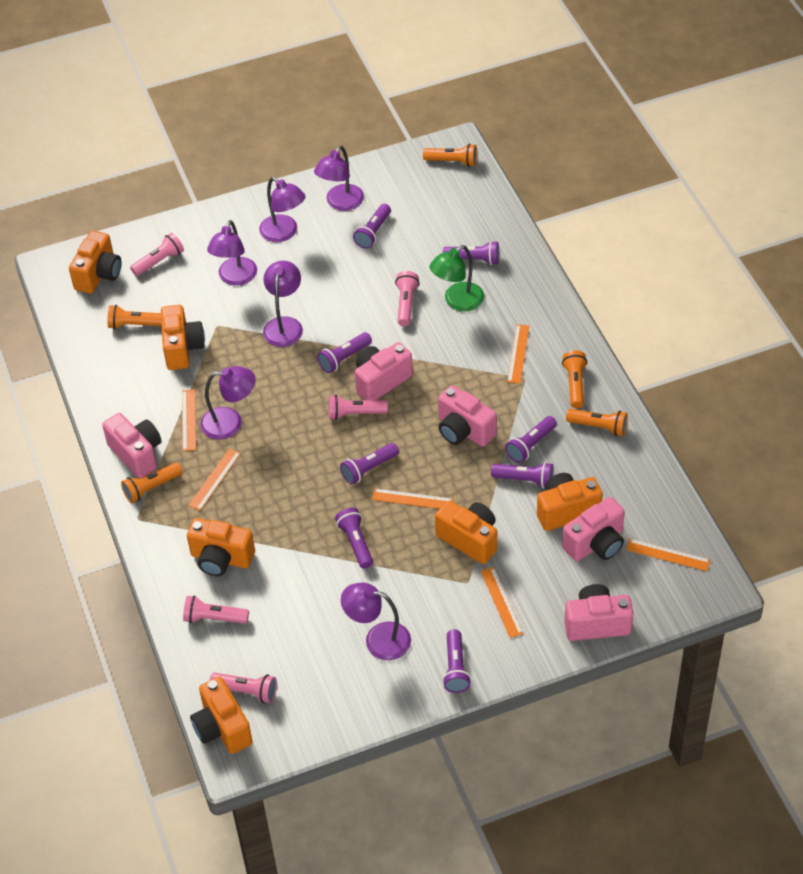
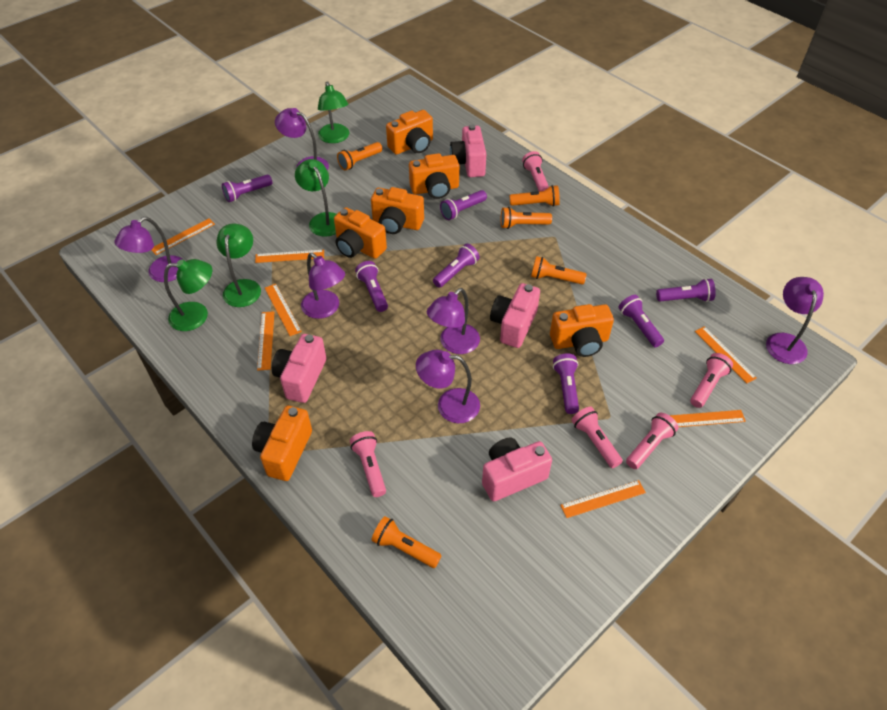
green lamp: [429,245,484,311] = 1 -> [164,259,212,331] [217,224,261,307] [295,159,336,237] [318,81,349,143] = 4
orange ruler: [182,389,196,451] [188,448,241,511] [372,488,454,509] [481,567,524,638] [507,324,529,384] [626,539,710,571] = 6 -> [151,219,215,255] [255,250,324,263] [257,311,274,371] [265,284,302,336] [560,480,646,518] [669,410,746,427] [695,326,757,383] = 7
pink camera: [102,413,161,478] [355,342,413,400] [438,385,497,447] [562,497,625,561] [564,584,633,641] = 5 -> [272,334,326,403] [450,124,486,177] [482,438,552,502] [490,283,540,348] = 4
purple flashlight: [317,332,372,373] [335,508,373,569] [340,443,399,485] [353,204,391,249] [442,629,471,693] [443,241,499,265] [491,462,554,488] [505,416,557,463] = 8 -> [222,175,272,202] [355,261,388,312] [433,243,480,288] [440,190,487,220] [553,353,579,414] [619,295,664,347] [656,278,716,302] = 7

